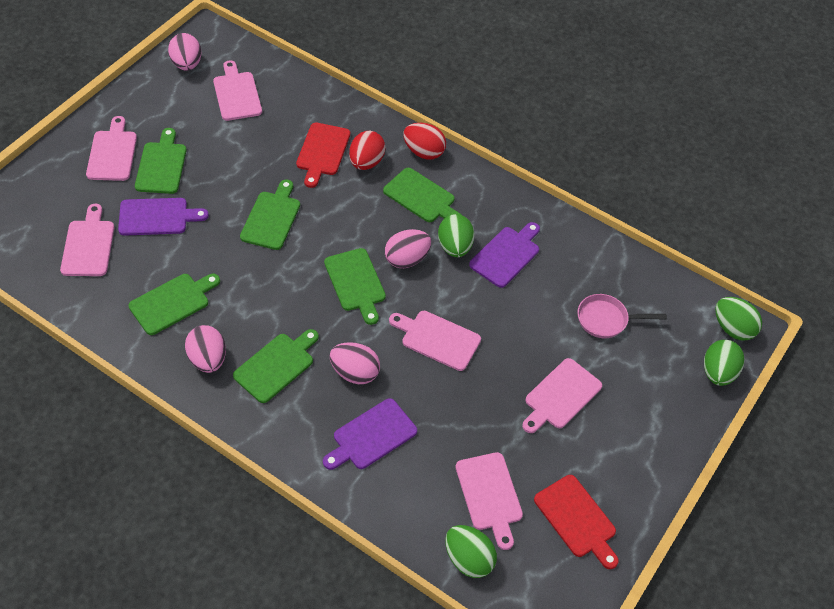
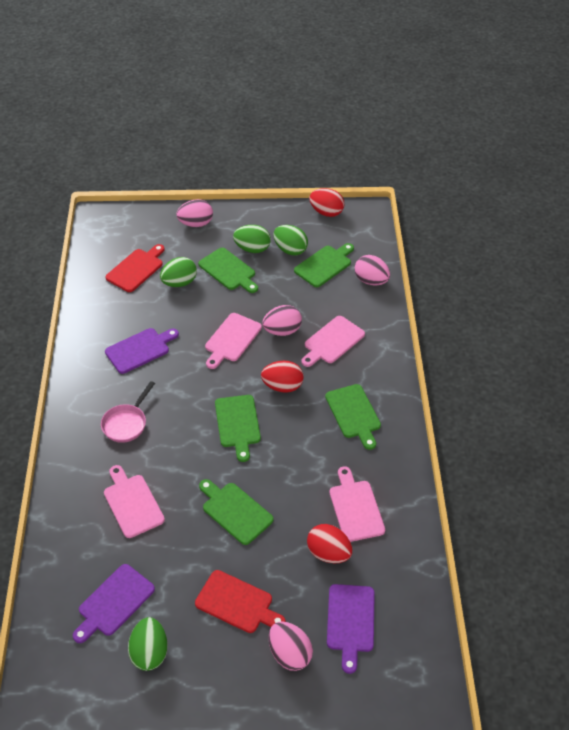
green cutting board: [128,274,220,335] [135,128,186,194] [233,329,319,403] [240,179,300,250] [324,248,386,325] [383,168,461,222] = 6 -> [198,248,258,293] [199,479,274,545] [215,395,261,462] [294,243,354,287] [325,384,381,450] = 5
pink cutting board: [60,204,114,276] [86,116,137,181] [213,60,262,121] [389,311,481,371] [455,452,523,550] [522,358,602,433] = 6 -> [104,465,165,538] [205,313,262,369] [301,316,365,367] [330,466,385,542] = 4
red egg: [349,131,385,170] [403,123,446,160] = 2 -> [261,361,304,393] [307,524,352,563] [309,188,344,217] = 3

